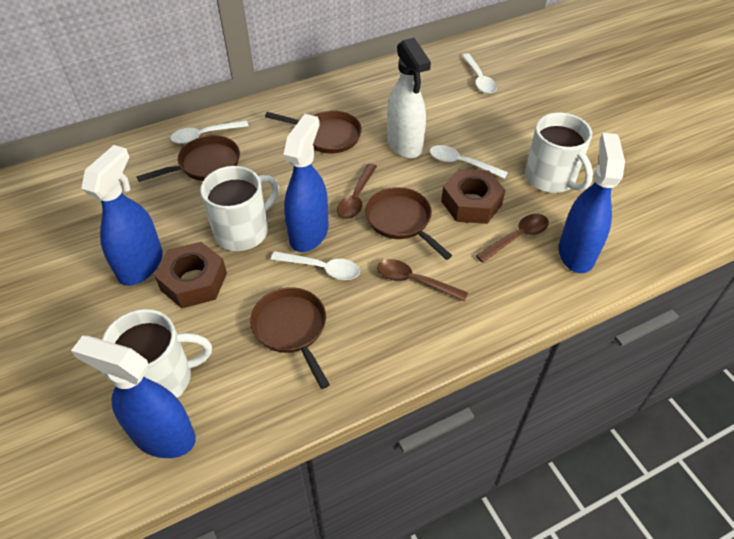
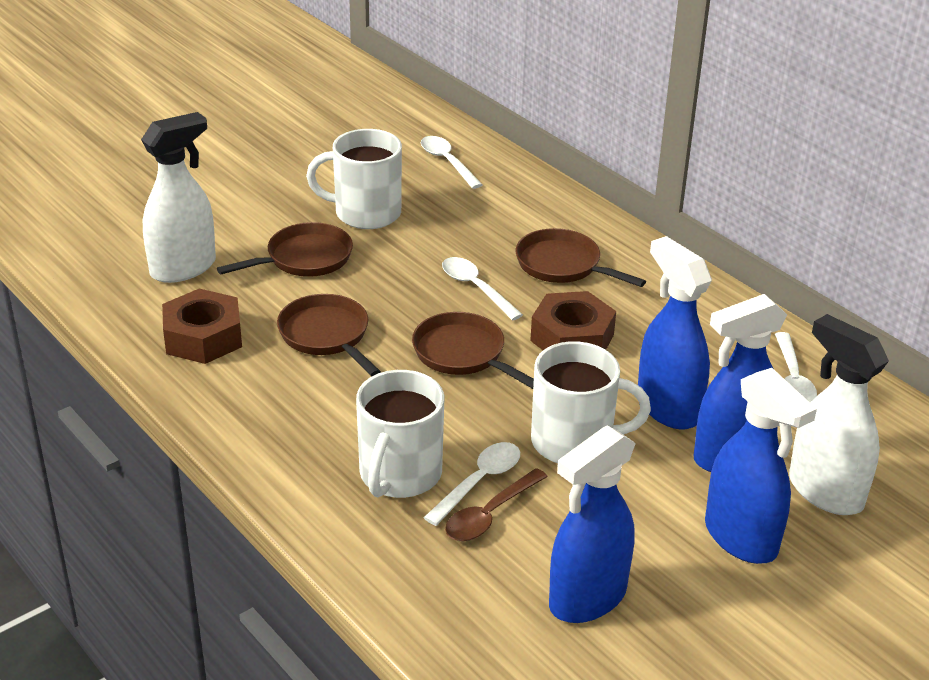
brown spoon: [337,163,377,219] [377,259,468,302] [476,214,549,263] = 3 -> [445,468,548,541] = 1
white spray bottle: [387,38,431,159] = 1 -> [141,112,216,283] [789,314,889,515] = 2

